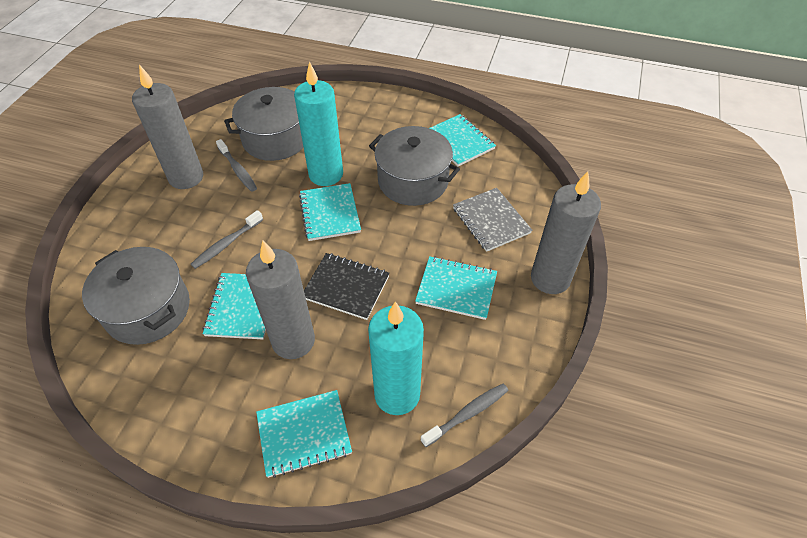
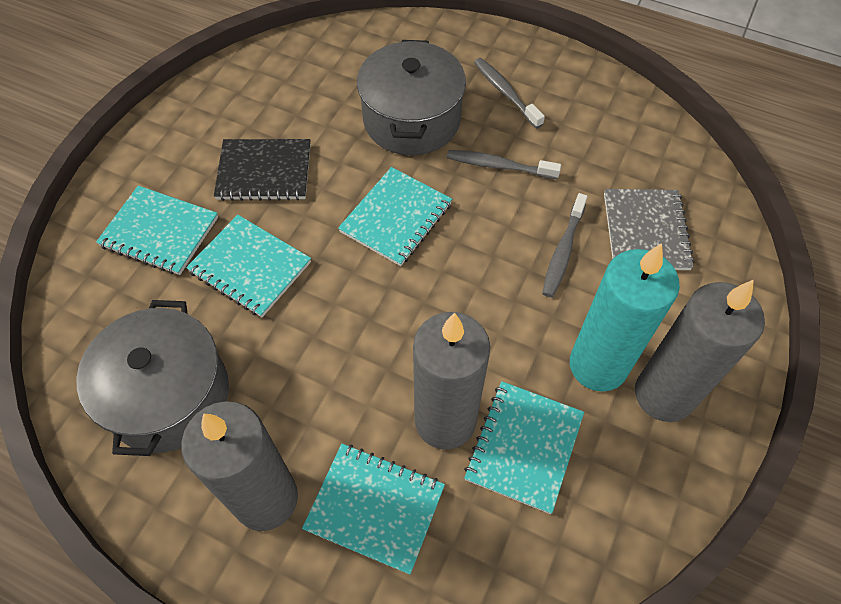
grey pot: [82,247,190,345] [224,87,303,161] [369,126,460,206] = 3 -> [77,300,229,456] [357,40,466,155] = 2
turquoise candle: [294,61,343,186] [368,301,424,415] = 2 -> [570,243,680,392] = 1

